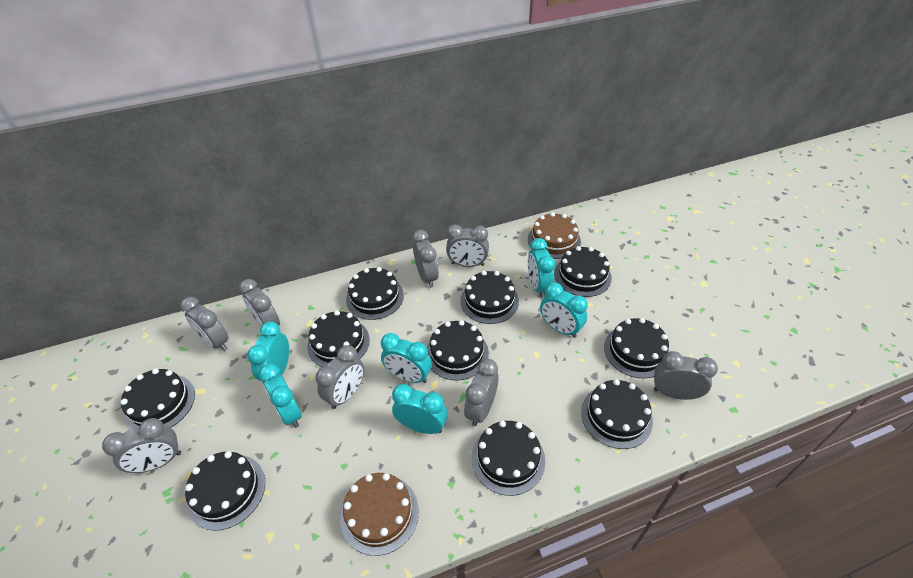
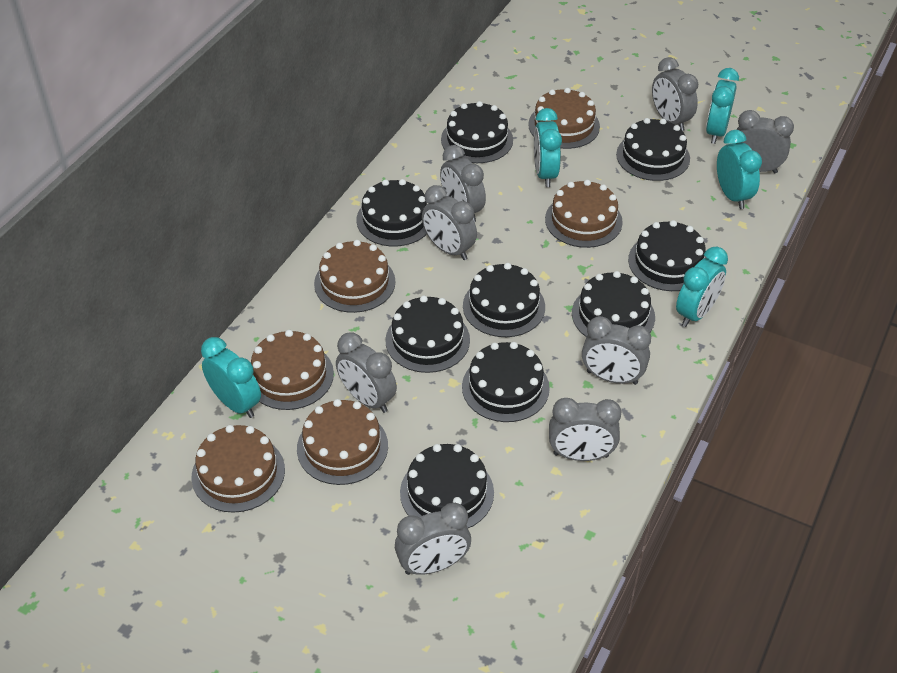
black cake: [120,368,195,429] [185,451,265,531] [307,310,370,367] [346,267,404,320] [427,320,489,381] [460,271,519,324] [472,421,545,496] [554,246,612,297] [581,379,653,449] [604,318,669,378] = 10 -> [356,179,427,247] [385,295,470,373] [400,444,494,528] [441,101,513,163] [462,342,550,422] [463,263,545,337] [572,271,655,337] [616,118,690,181] [628,220,707,291] = 9
brown cake: [340,473,419,556] [528,212,581,259] = 2 -> [192,425,285,513] [251,330,334,410] [297,399,388,485] [314,240,395,313] [528,88,600,149] [545,180,623,248] = 6
turquoise clock: [247,321,289,381] [259,364,302,428] [381,333,432,383] [392,384,448,434] [528,238,555,298] [540,282,588,338] = 6 -> [201,337,261,418] [534,108,562,187] [676,247,728,327] [706,68,739,144] [717,130,762,209] = 5

